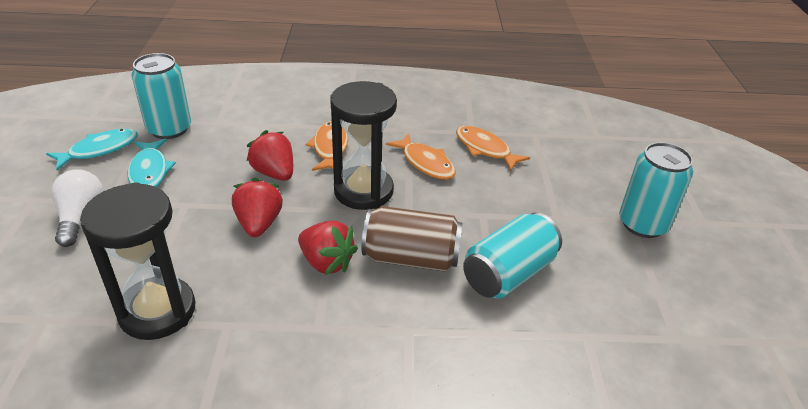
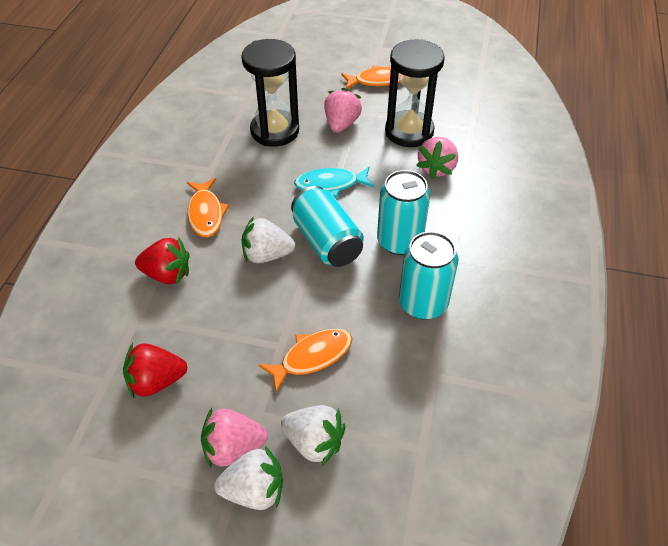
brown can: [362,206,463,272] = 1 -> none = 0
pink strawberry: none = 0 -> [201,408,268,468] [324,88,362,133] [416,137,458,179] = 3
red strawberry: [232,178,283,237] [247,130,293,181] [298,221,358,275] = 3 -> [123,343,187,398] [135,237,190,285] = 2
turquoise fish: [46,129,138,170] [128,139,176,187] = 2 -> [294,167,375,198] = 1
white light bulb: [51,169,103,247] = 1 -> none = 0
white strawberry: none = 0 -> [214,446,283,510] [242,216,295,263] [281,405,345,466] = 3

